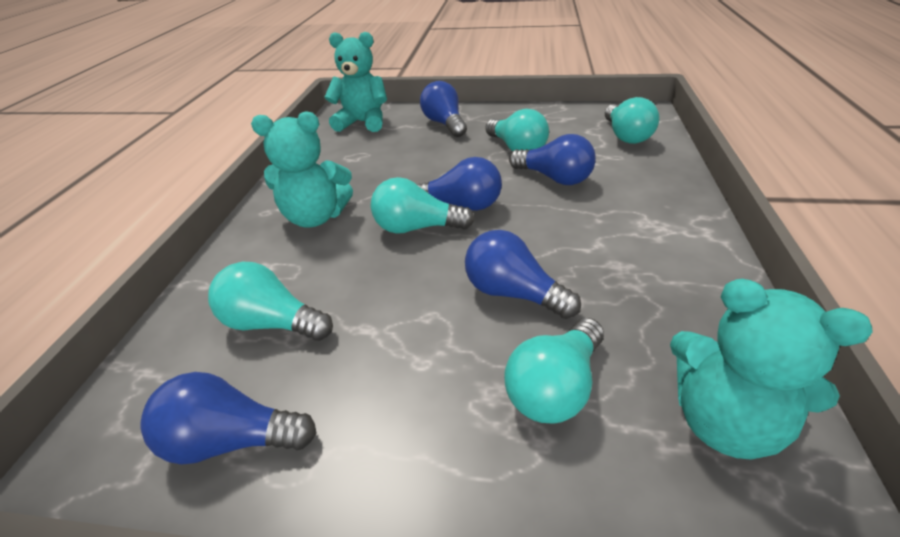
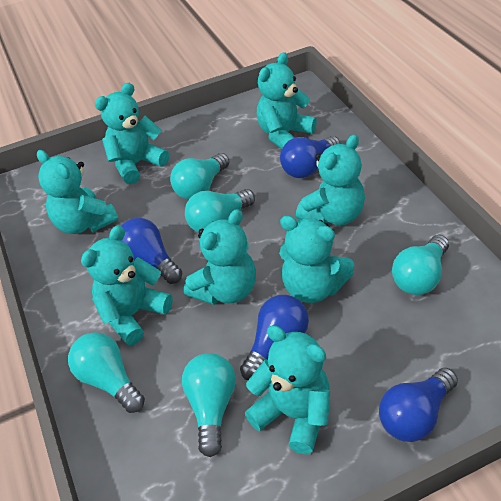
blue light bulb: [140,372,317,465] [417,157,502,211] [420,81,467,137] [465,230,581,319] [509,134,596,185] = 5 -> [121,218,182,284] [240,295,309,380] [280,136,341,178] [379,368,458,442] = 4
turquoise teddy bear: [251,111,353,227] [324,32,387,132] [670,279,872,460] = 3 -> [37,150,119,234] [81,225,173,346] [95,83,169,184] [184,209,256,305] [245,325,330,455] [257,52,317,149] [279,215,355,303] [296,134,365,225] = 8

